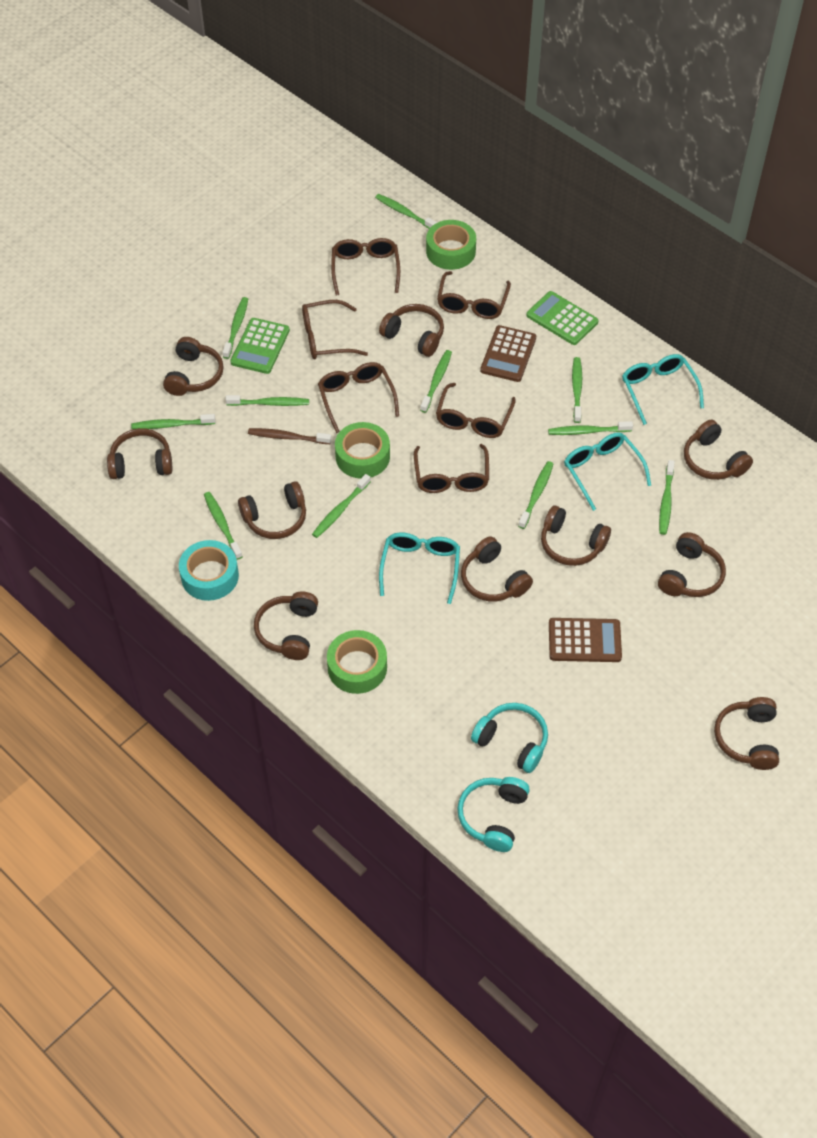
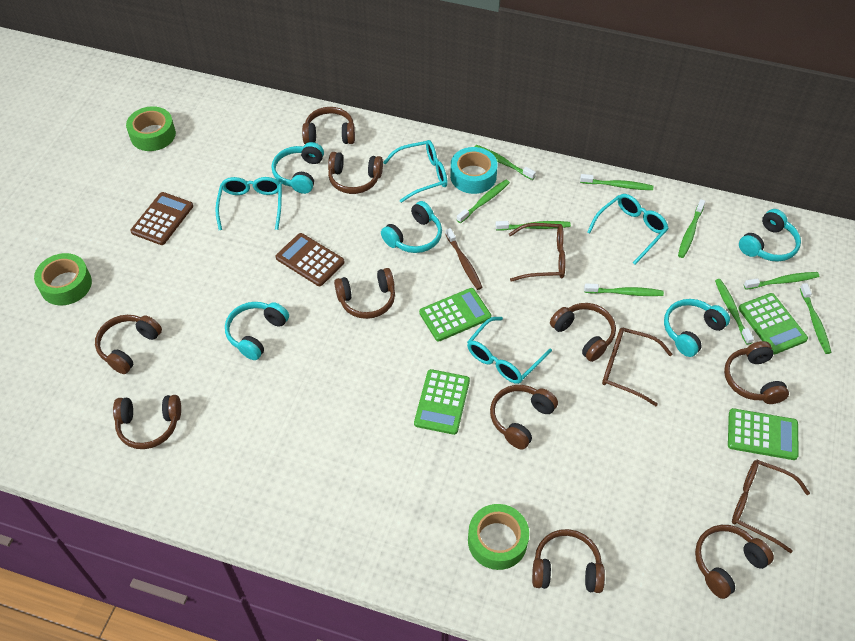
brown glasses: [302,300,368,359] [318,362,399,433] [331,238,400,296] [414,444,489,493] [436,383,516,438] [437,271,511,319] = 6 -> [509,223,565,282] [602,328,672,406] [732,460,810,553] = 3
green calculator: [230,318,290,374] [526,291,598,345] = 2 -> [414,369,470,435] [419,288,491,341] [728,408,799,460] [738,293,808,354] = 4
green toothbrush: [131,414,215,429] [204,492,243,560] [223,297,248,359] [225,395,309,406] [312,474,371,538] [375,194,437,229] [420,350,452,413] [518,461,553,529] [548,421,633,435] [572,357,582,423] [659,460,675,535] = 11 -> [457,180,510,223] [474,145,536,180] [495,221,571,231] [580,174,653,190] [584,283,664,296] [678,199,706,258] [715,279,754,345] [744,272,819,290] [800,283,831,354] = 9
turquoise glasses: [379,532,460,604] [564,432,651,511] [622,354,704,425] = 3 -> [215,177,282,230] [383,140,448,203] [467,317,552,384] [587,194,669,265] = 4
turquoise headphones: [457,777,530,852] [471,703,548,773] = 2 -> [225,302,289,360] [271,142,324,194] [381,201,442,253] [664,299,730,357] [739,209,801,262] = 5

